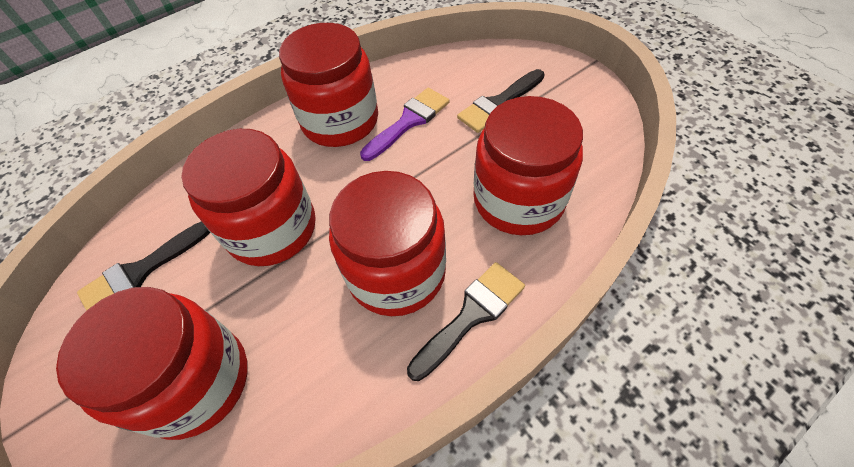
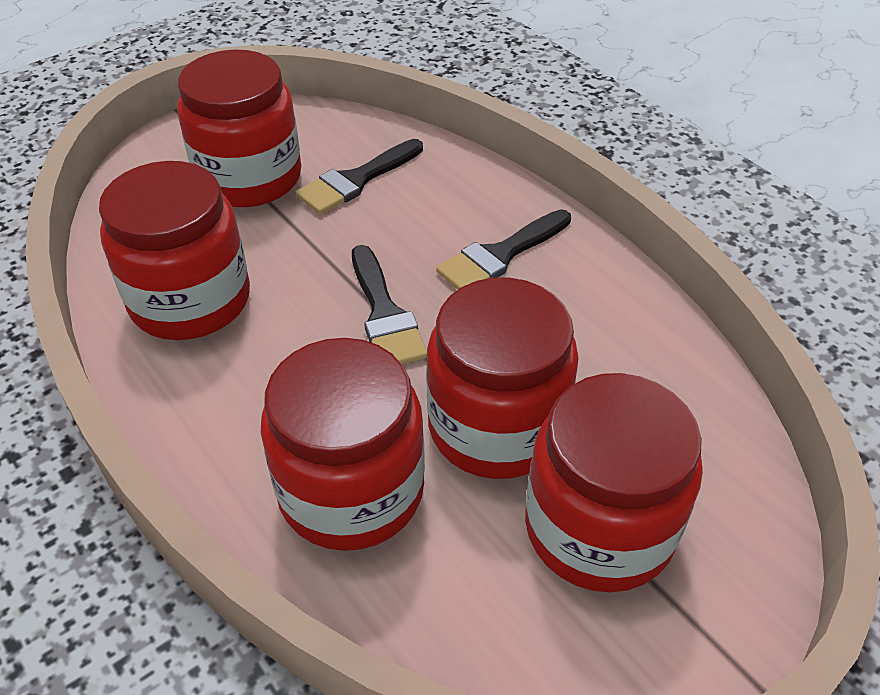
purple brush: [360,88,449,161] = 1 -> none = 0

